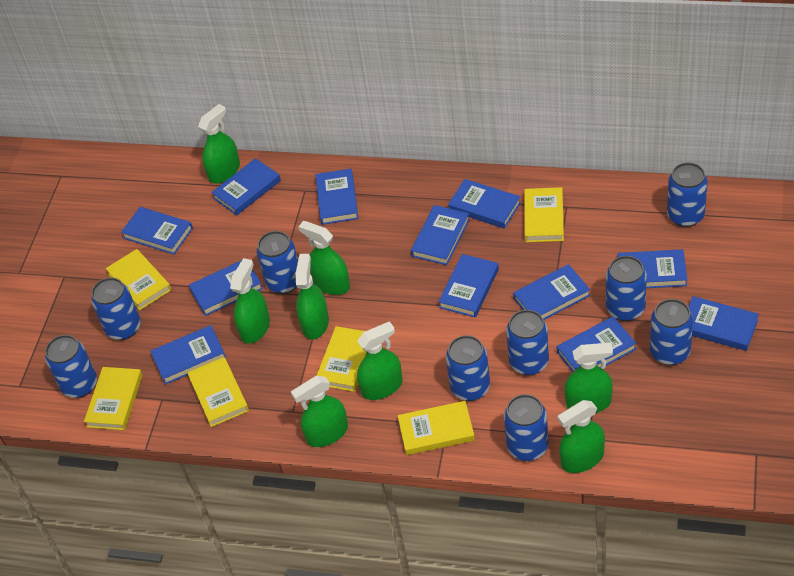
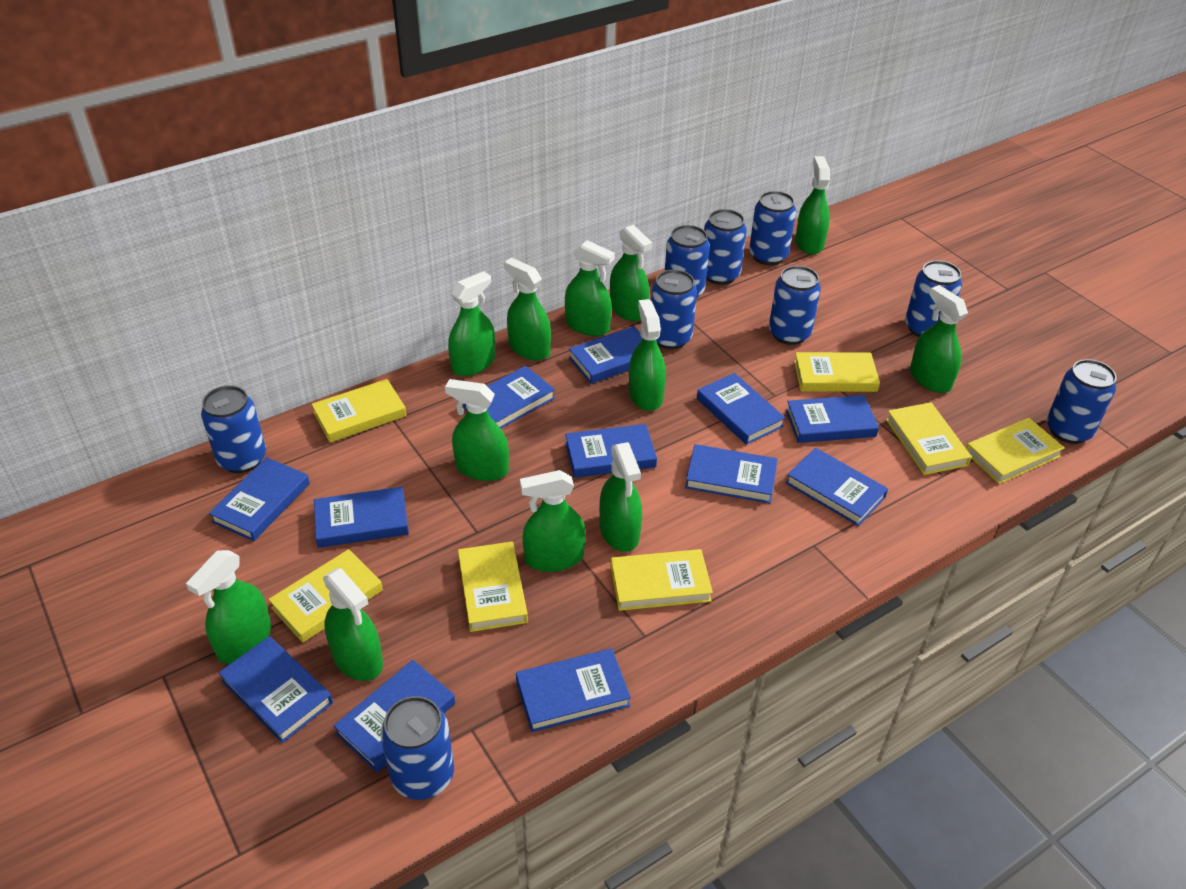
green spray bottle: [198,104,240,183] [230,258,270,344] [291,376,348,447] [296,254,329,339] [298,221,350,295] [357,321,402,400] [558,400,605,473] [564,342,613,413] = 8 -> [186,550,271,664] [323,568,383,681] [445,379,509,481] [448,271,495,376] [504,258,551,361] [520,470,585,572] [565,240,615,336] [599,442,642,552] [610,225,652,322] [629,299,666,411] [795,156,830,255] [910,285,968,393] = 12
yellow book: [84,367,143,430] [106,249,171,310] [187,357,249,427] [317,326,367,392] [398,401,475,455] [524,187,564,242] = 6 -> [268,549,383,643] [311,379,407,442] [458,542,528,632] [611,549,713,611] [794,352,880,392] [886,402,972,475] [966,418,1065,484] = 7

